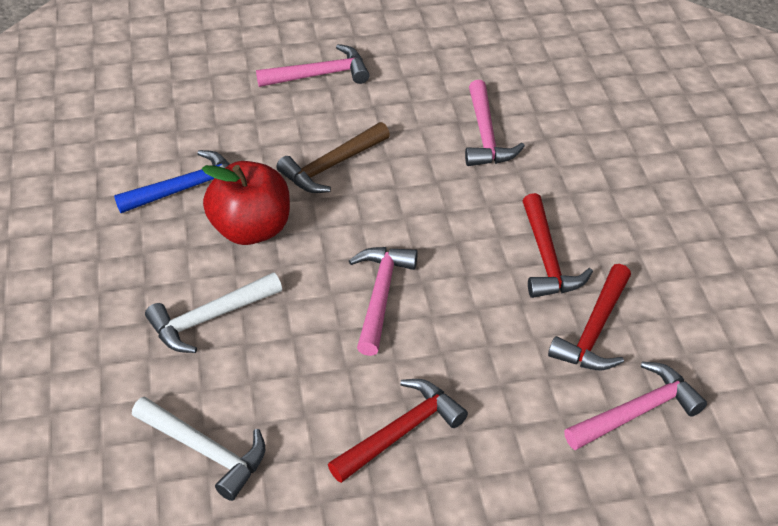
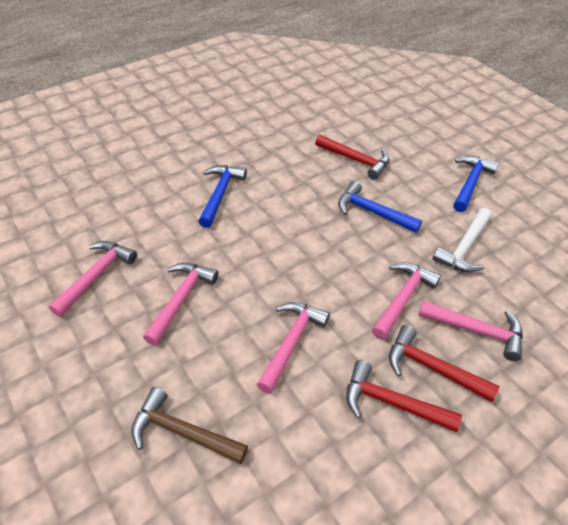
blue hammer: [114,150,230,213] = 1 -> [198,165,247,228] [338,181,422,233] [453,156,499,212] = 3
pink hammer: [256,44,369,87] [349,247,418,356] [465,80,525,166] [564,362,707,450] = 4 -> [49,241,137,317] [143,262,219,346] [256,302,330,393] [372,262,441,340] [418,301,523,361] = 5
red apple: [202,161,290,245] = 1 -> none = 0
white hammer: [132,396,265,501] [145,272,282,353] = 2 -> [433,208,492,273] = 1

